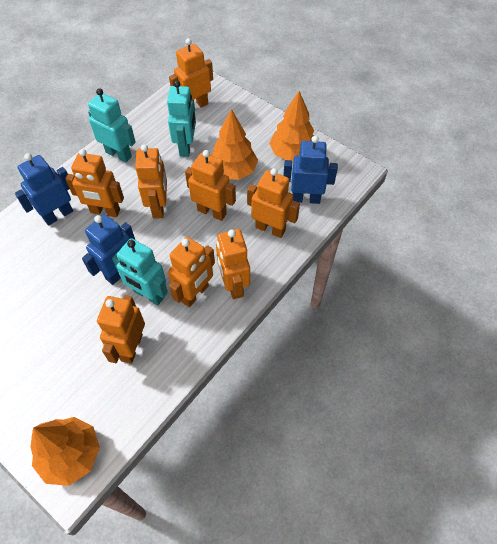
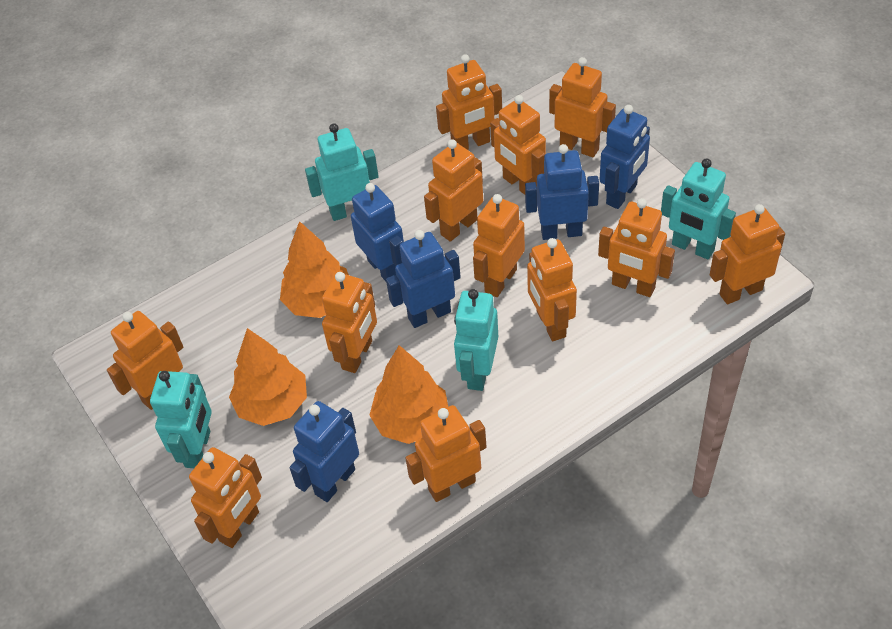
blue robot: [15,153,73,226] [82,214,135,285] [283,136,338,204] = 3 -> [290,401,359,502] [351,183,404,281] [386,230,461,328] [525,144,599,240] [600,105,650,209] = 5
orange robot: [66,149,124,217] [97,295,145,364] [135,144,167,219] [168,237,215,307] [169,38,213,109] [185,150,236,221] [216,229,250,299] [247,168,300,238] = 8 -> [107,311,183,410] [189,447,262,548] [322,272,377,373] [405,405,487,502] [424,139,483,242] [436,54,502,150] [473,194,525,297] [490,95,546,195] [527,238,577,341] [549,57,616,157] [598,198,675,297] [710,204,785,304] = 12
turquoise robot: [88,88,136,162] [112,238,168,306] [167,81,196,157] = 3 -> [150,371,212,468] [305,123,379,221] [454,289,498,391] [661,158,736,259] = 4

